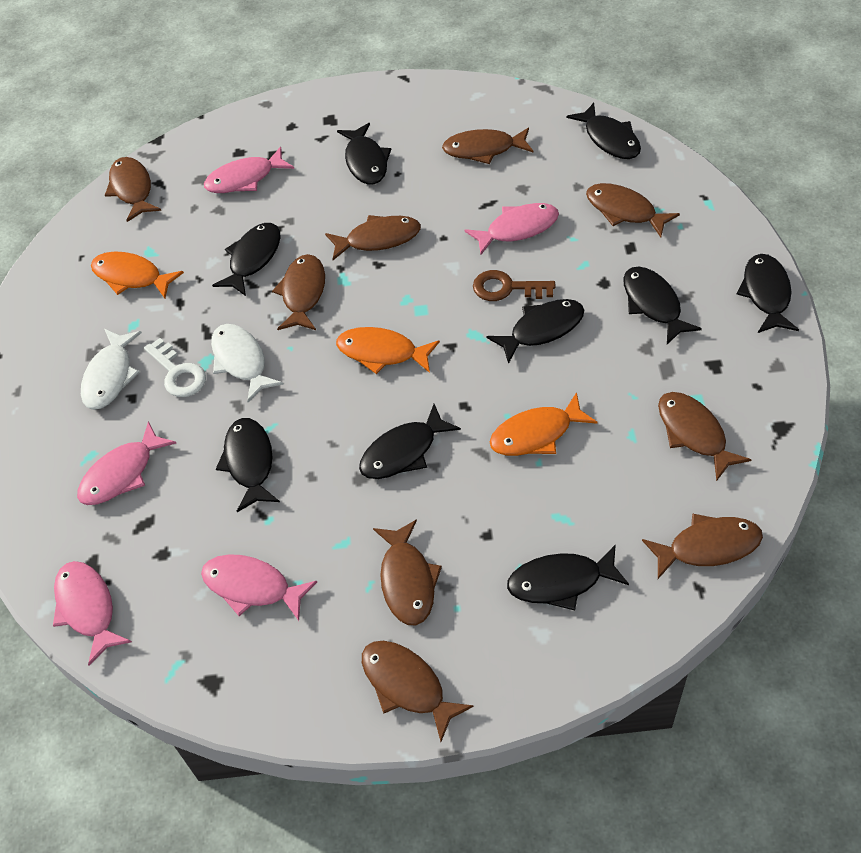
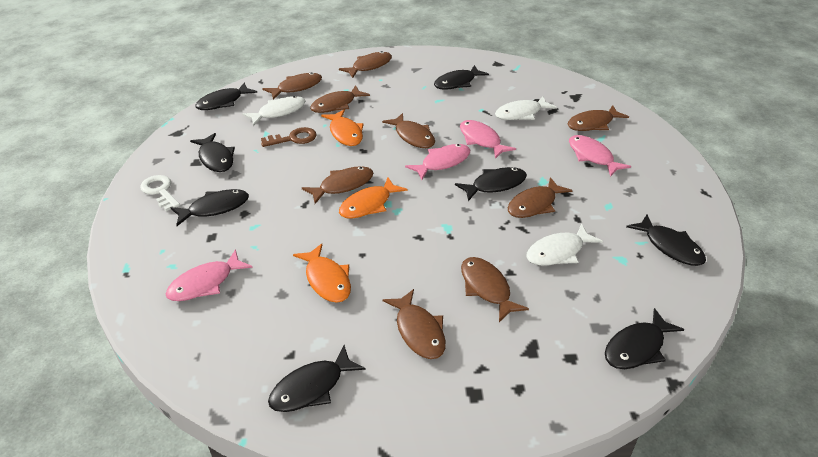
black fish: [212,223,281,296] [216,418,280,512] [337,123,392,185] [359,404,461,479] [486,299,584,364] [507,544,629,610] [566,103,641,159] [623,266,702,344] [737,254,799,333] = 9 -> [170,189,249,226] [190,133,235,172] [195,82,257,110] [268,345,366,412] [434,65,489,90] [455,167,527,201] [605,308,685,369] [626,214,706,266] = 8
pink fish: [53,561,132,665] [77,421,176,505] [201,554,317,621] [204,147,294,193] [464,203,559,255] = 5 -> [165,249,253,301] [405,144,470,180] [460,120,516,159] [569,135,631,177] = 4
white fish: [81,329,142,410] [211,324,284,402] = 2 -> [242,96,306,126] [495,96,557,120] [526,223,603,266] = 3

